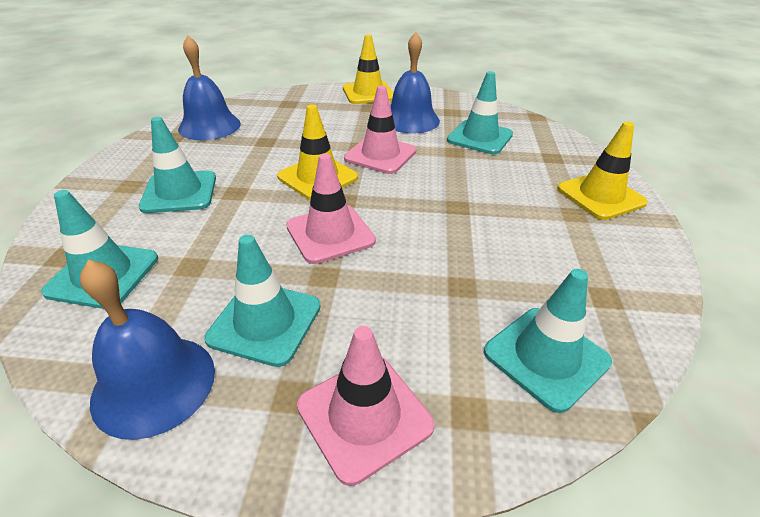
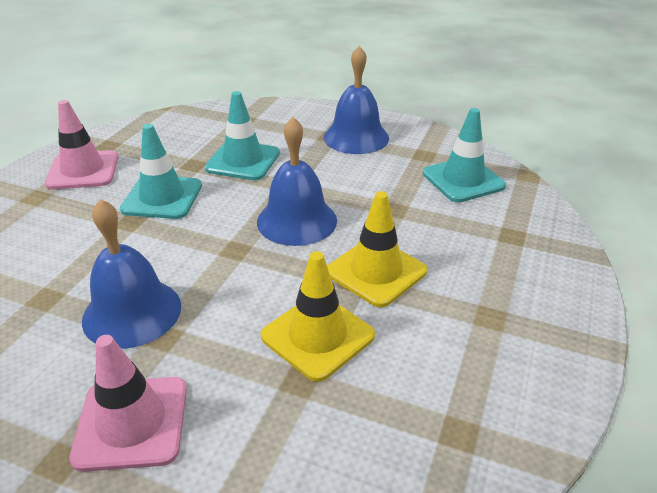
pink traffic cone: [286,154,376,264] [297,326,435,486] [344,86,416,174] = 3 -> [45,100,118,190] [69,335,187,472] = 2
turquoise traffic cone: [41,190,158,309] [139,117,216,213] [204,235,321,367] [447,71,513,154] [484,269,612,413] = 5 -> [120,124,202,219] [205,91,280,180] [423,108,506,202] = 3
yellow traffic cone: [277,104,358,200] [343,34,393,104] [557,122,648,220] = 3 -> [260,251,375,382] [327,191,427,307] = 2

